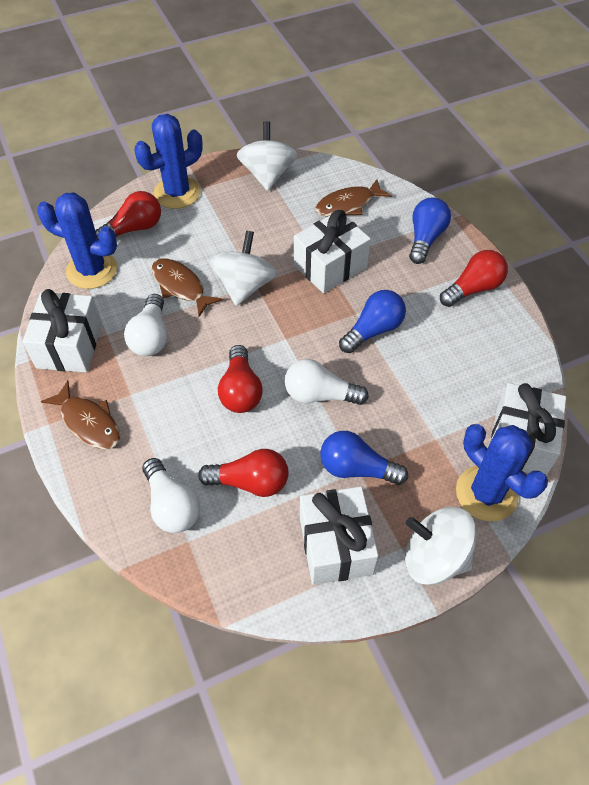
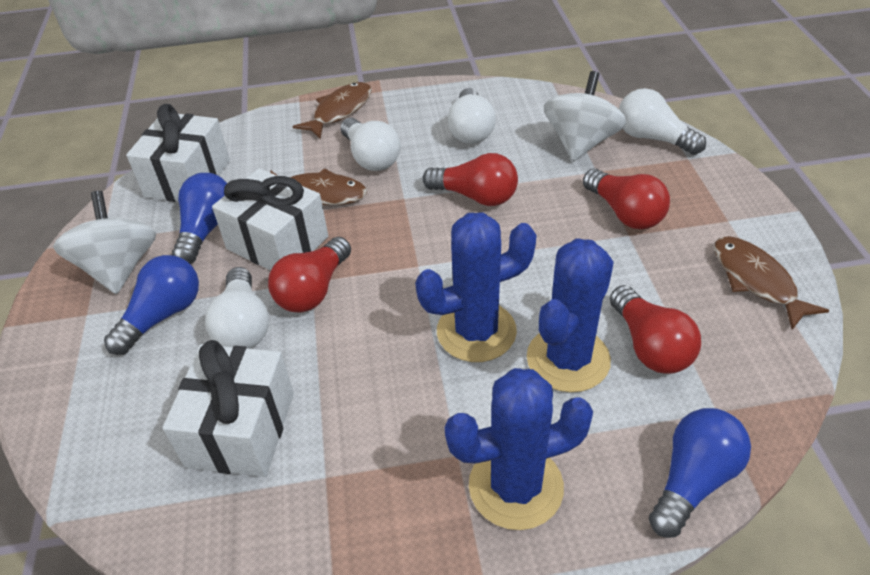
white gift: [22,289,102,372] [294,210,371,293] [300,486,379,585] [491,383,566,476] = 4 -> [126,104,230,202] [162,340,294,477] [212,168,328,270] = 3
white light bulb: [124,294,167,356] [142,458,200,533] [285,359,369,405] = 3 -> [205,267,269,348] [340,117,401,171] [448,88,496,144] [619,88,706,155] = 4
white spinning top: [210,231,277,306] [237,121,297,191] [405,507,477,585] = 3 -> [53,191,156,294] [544,71,626,161] = 2

